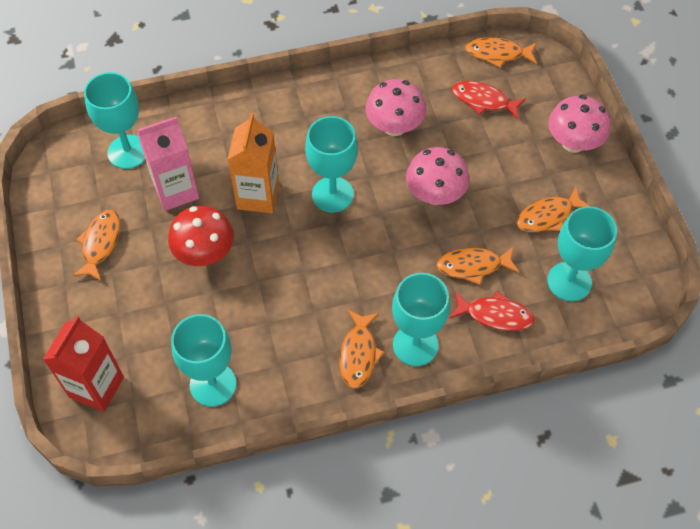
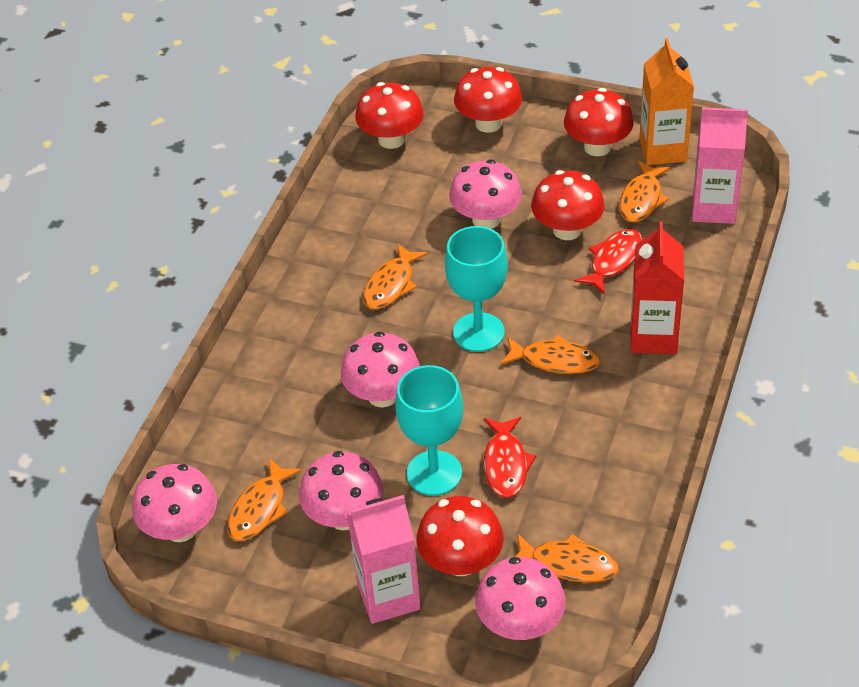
pink carton: [137,117,199,211] = 1 -> [347,495,421,624] [692,107,748,224] = 2
pink mushroom: [366,79,426,136] [406,147,469,205] [548,95,610,153] = 3 -> [132,464,217,542] [299,451,384,530] [341,331,420,408] [449,159,522,229] [475,557,565,640] = 5
red mushroom: [168,206,234,266] = 1 -> [355,82,424,149] [416,496,504,576] [454,67,522,133] [531,170,605,240] [564,88,634,156] = 5
turquoise goblet: [84,72,146,169] [171,314,236,407] [305,116,358,212] [392,273,450,366] [547,206,617,301] = 5 -> [395,365,464,496] [445,226,508,352] = 2

